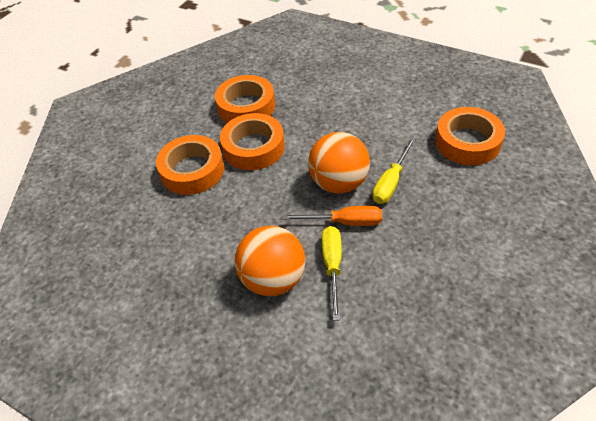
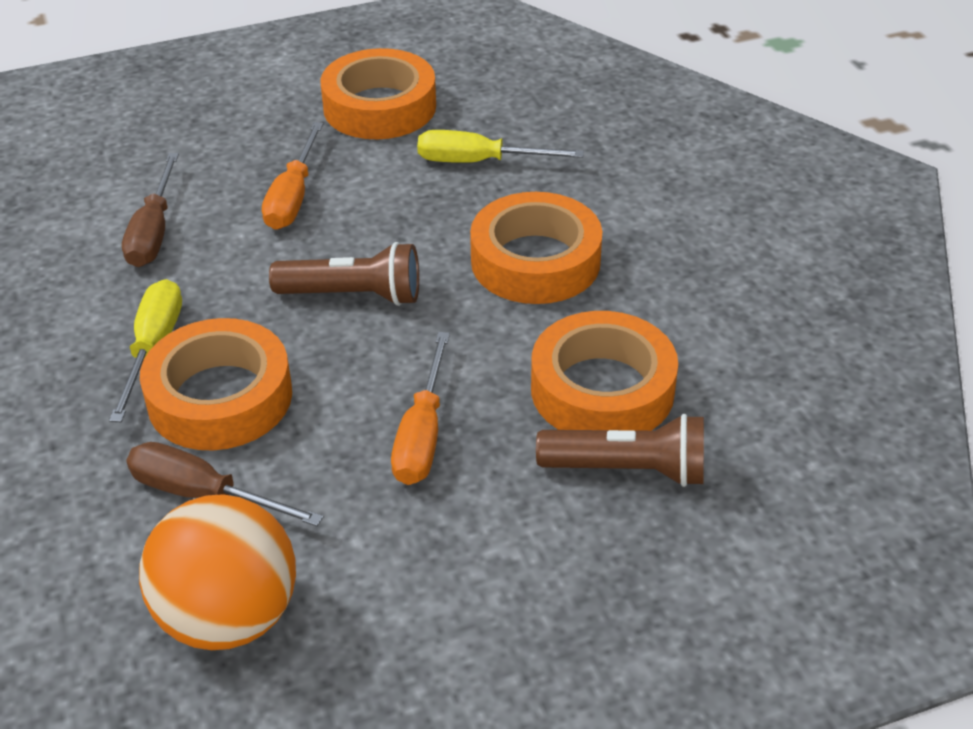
brown flashlight: none = 0 -> [269,242,419,306] [536,414,704,487] = 2
brown screwdriver: none = 0 -> [122,153,179,267] [126,442,323,526] = 2
orange ball: [235,226,305,296] [308,132,370,194] = 2 -> [139,494,296,650] = 1
orange screwdriver: [283,206,382,226] = 1 -> [262,122,323,230] [391,332,450,485] = 2

